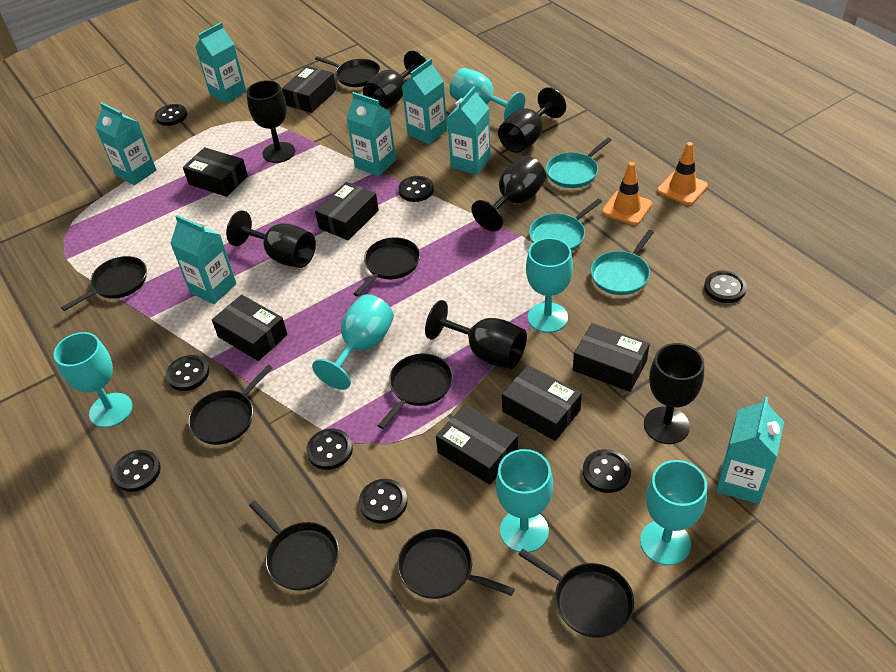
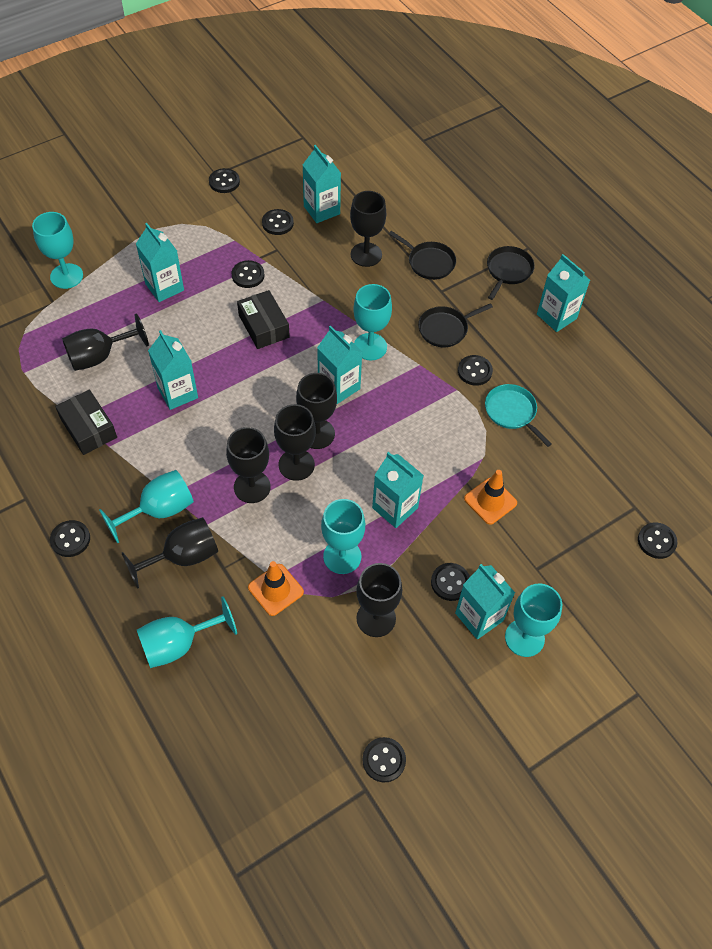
black box: [183,147,248,197] [212,295,288,361] [282,66,336,113] [315,182,379,240] [436,405,518,485] [502,365,582,441] [573,323,650,392] = 7 -> [55,389,117,455] [237,290,290,349] = 2
black pan: [61,256,147,311] [188,365,273,445] [249,500,339,590] [315,56,380,87] [353,237,420,296] [378,354,453,429] [397,529,515,599] [519,549,634,638] = 8 -> [389,231,456,280] [418,303,493,347] [487,246,535,300] = 3
turquoise pan: [529,199,602,251] [546,138,611,188] [591,230,654,295] = 3 -> [485,384,552,447] = 1

